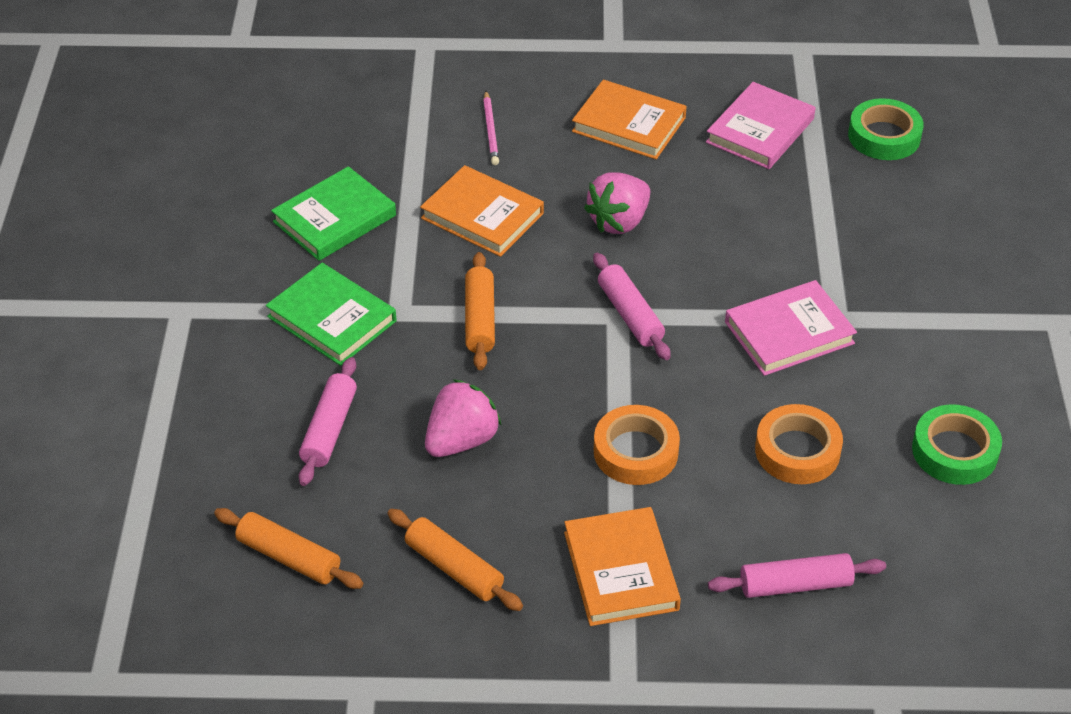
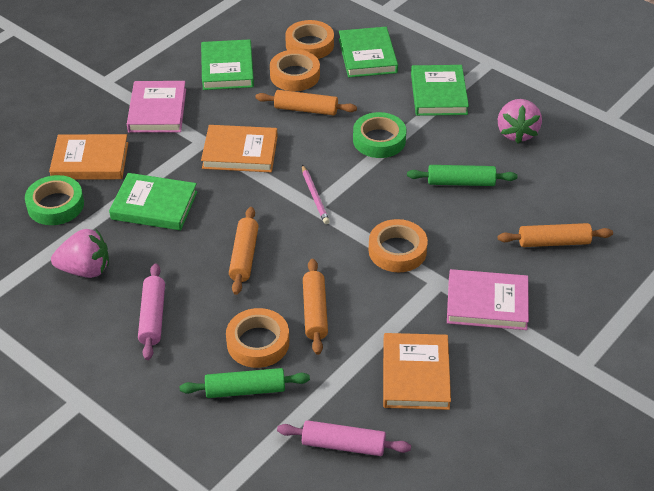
green book: [266,263,396,366] [271,166,396,261] = 2 -> [109,173,198,230] [201,39,254,90] [339,27,398,78] [411,65,469,116] = 4
green rolling pin: none = 0 -> [180,368,310,398] [407,165,517,186] = 2
orange rolling pin: [214,508,363,589] [388,509,523,611] [465,252,495,370] = 3 -> [229,207,259,295] [255,90,357,115] [303,259,328,355] [498,223,613,247] = 4
orange tape: [594,405,680,485] [755,404,843,484] = 2 -> [226,308,289,368] [270,50,320,91] [285,20,334,59] [368,219,428,272] = 4
pink rolling pin: [299,357,357,486] [593,253,671,360] [708,553,886,598] = 3 -> [138,263,165,360] [277,420,411,456] = 2

